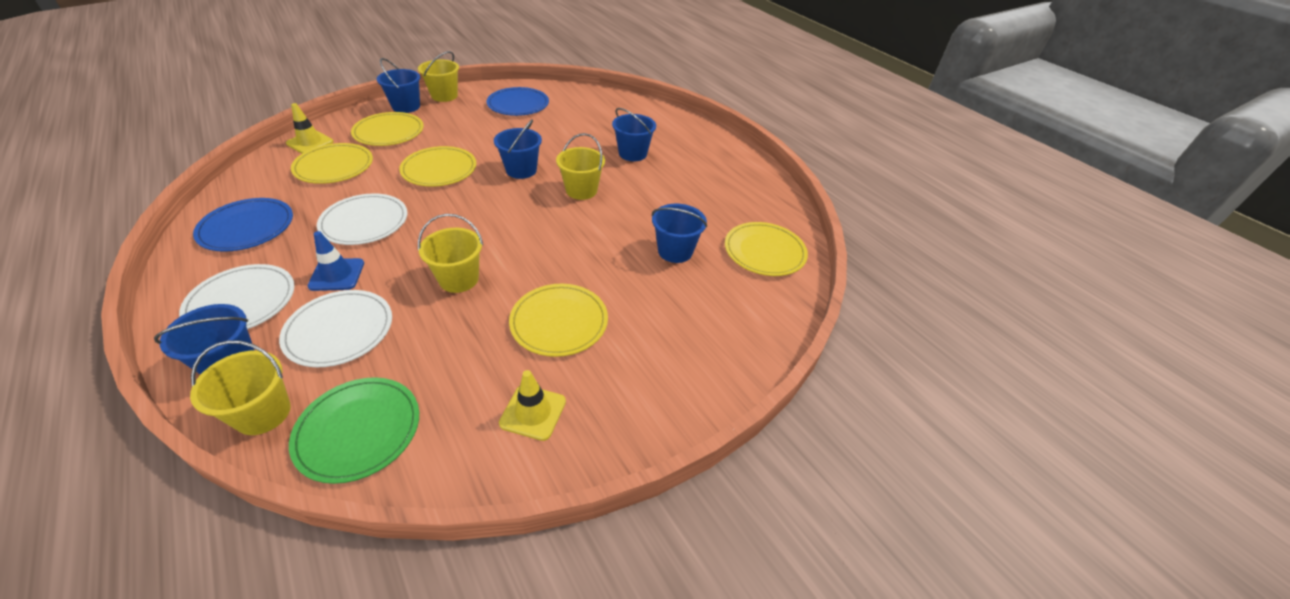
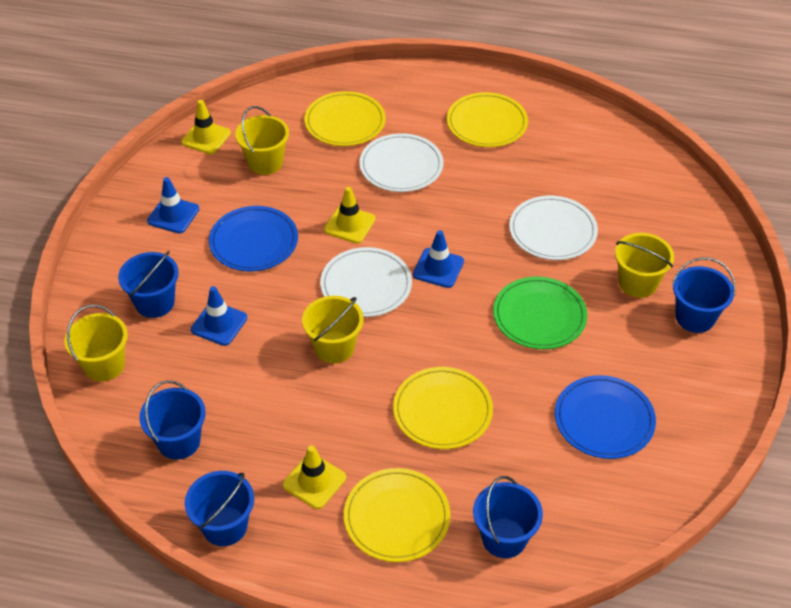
blue traffic cone: [307,231,364,291] = 1 -> [147,177,199,234] [191,286,247,346] [413,230,464,288] = 3
yellow plate: [291,143,373,184] [351,112,424,146] [399,146,476,187] [509,284,608,357] [725,222,808,276] = 5 -> [304,91,386,146] [344,468,450,562] [393,367,493,449] [447,92,528,147] = 4
yellow traffic cone: [286,103,334,154] [499,370,566,441] = 2 -> [181,100,231,154] [283,445,346,509] [324,187,376,243] = 3

